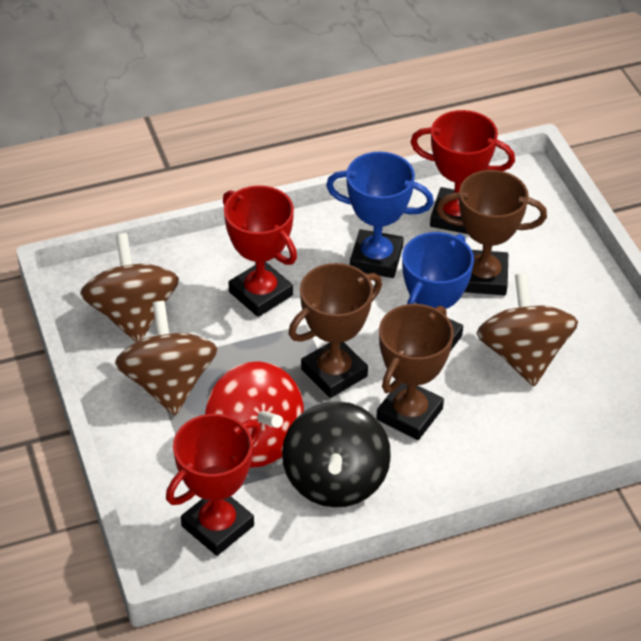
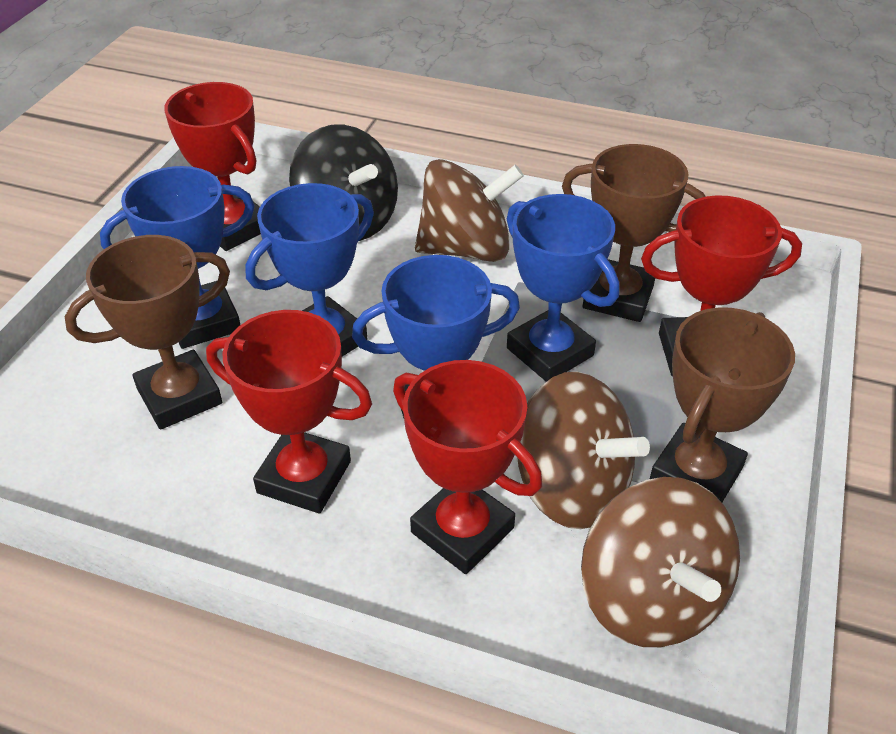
blue trophy: [326,152,434,278] [402,232,474,350] = 2 -> [100,166,255,349] [246,183,374,357] [352,255,520,418] [507,194,620,382] = 4
red spinning top: [205,361,304,468] = 1 -> none = 0
red trophy: [166,414,261,556] [223,185,297,317] [411,110,515,234] = 3 -> [164,82,261,251] [206,310,372,513] [393,360,542,574] [641,195,802,377] = 4

